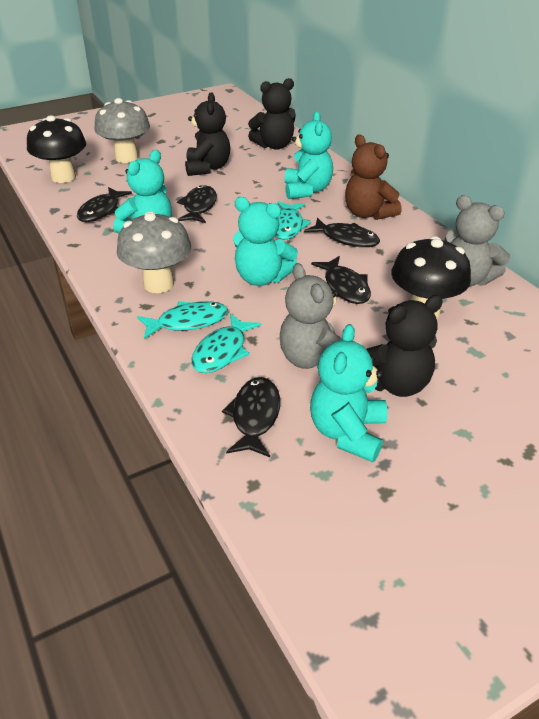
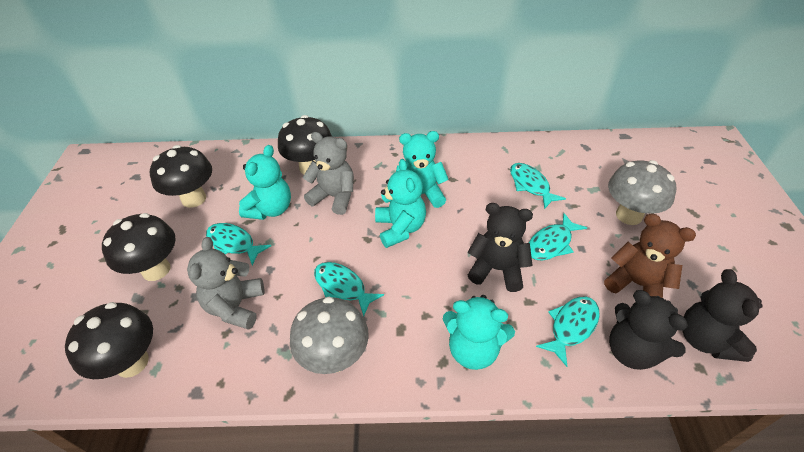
black fish: [77,187,132,222] [177,186,217,223] [222,377,280,457] [304,218,380,247] [311,256,371,304] = 5 -> none = 0
black mushroom: [27,115,86,183] [391,236,471,319] = 2 -> [65,302,153,379] [102,213,176,281] [150,145,212,208] [278,115,332,175] = 4
turquoise fish: [137,301,228,339] [191,314,261,373] [275,201,311,240] = 3 -> [206,223,271,265] [314,262,384,316] [510,163,566,209] [529,213,587,261] [536,296,600,367] = 5

